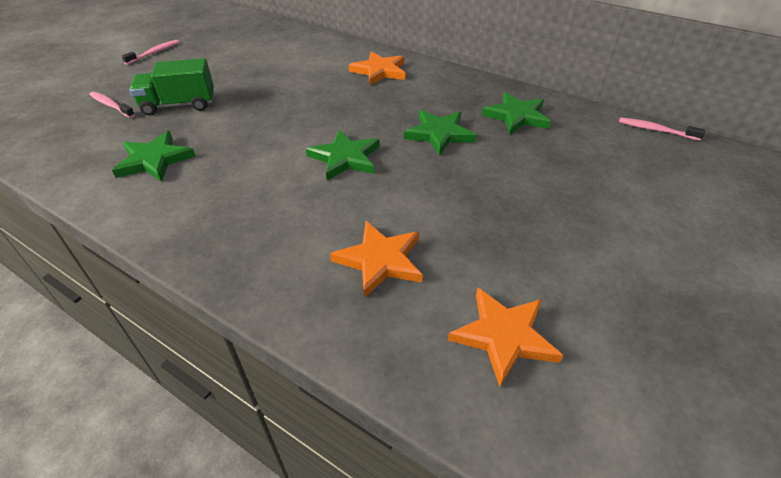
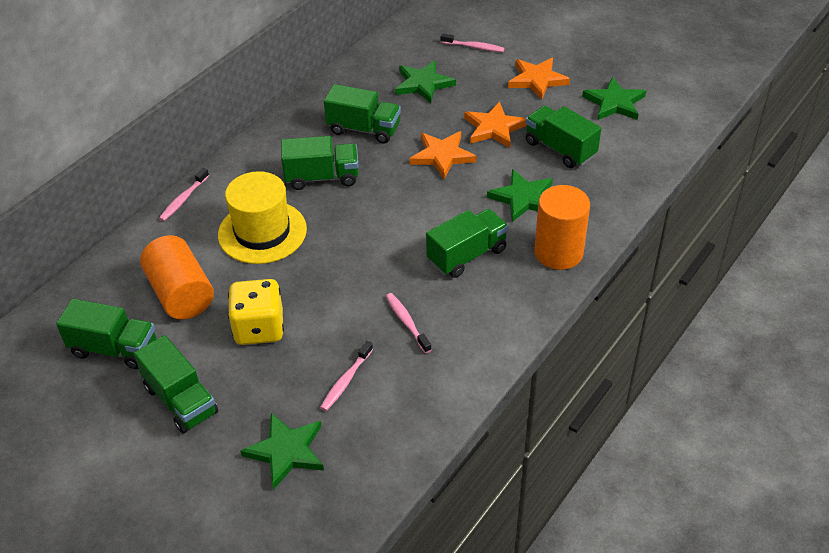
green truck: [129,58,214,115] = 1 -> [56,299,156,369] [134,335,218,433] [281,136,359,190] [324,84,401,144] [426,209,509,278] [526,106,601,168] = 6
orange cylinder: none = 0 -> [140,235,214,320] [534,185,590,270] = 2
pink toothbrush: [89,92,135,118] [122,40,179,65] [619,117,705,141] = 3 -> [159,168,209,221] [320,341,373,411] [386,293,432,353] [441,33,505,52] = 4
yellow dice: none = 0 -> [228,279,284,345] = 1
yellow hat: none = 0 -> [218,171,307,264] = 1

